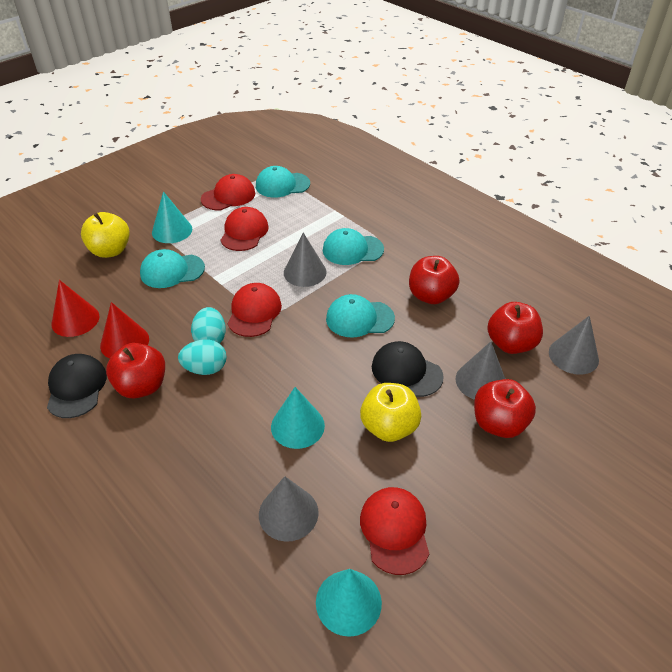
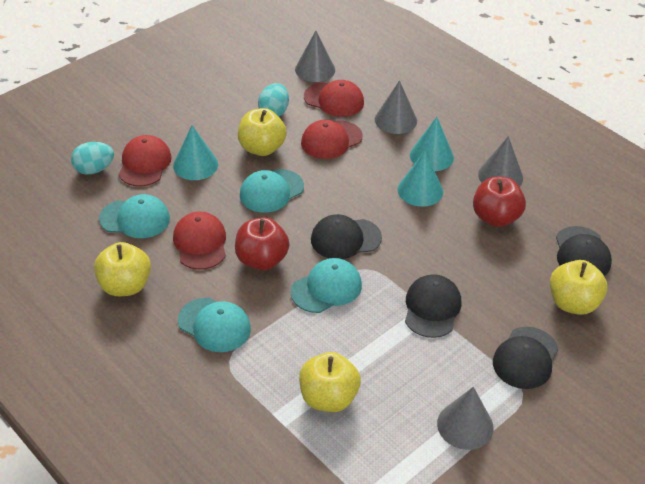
black cap: [47,354,107,418] [372,341,444,397] = 2 -> [311,214,382,259] [405,274,461,338] [493,327,558,389] [556,226,612,276] = 4
red apple: [106,343,165,398] [409,256,459,304] [474,379,536,438] [487,302,543,354] = 4 -> [235,217,289,270] [473,177,526,227] = 2
red cone: [52,280,99,337] [100,302,149,359] = 2 -> none = 0
yellow apple: [81,212,130,258] [360,383,421,442] = 2 -> [94,242,151,296] [238,108,287,156] [299,352,361,412] [550,260,608,315] = 4

